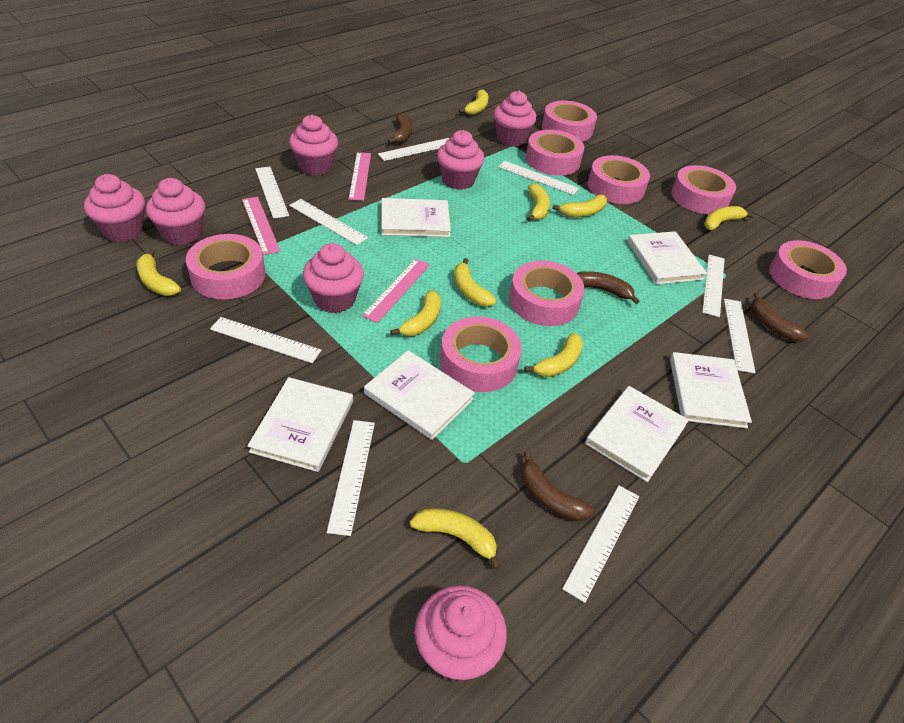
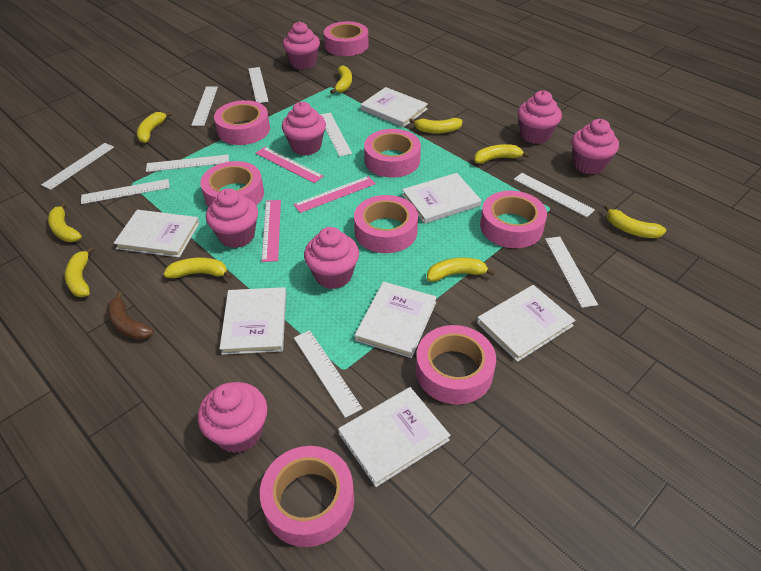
brown banana: [388,113,412,144] [521,451,595,521] [577,271,640,304] [751,292,809,341] = 4 -> [107,291,154,340] = 1
white book: [247,377,353,472] [364,350,475,440] [381,198,451,237] [585,386,689,482] [628,231,707,285] [670,352,752,428] = 6 -> [114,210,199,258] [220,287,286,355] [338,387,450,487] [355,282,437,358] [361,87,428,128] [402,173,481,224] [477,285,575,362] = 7

